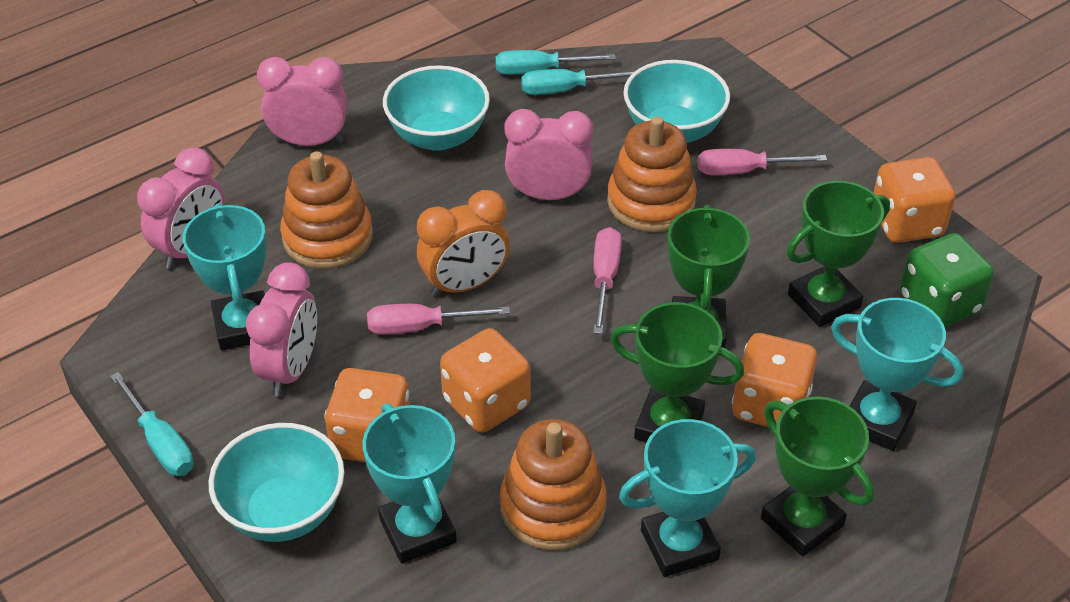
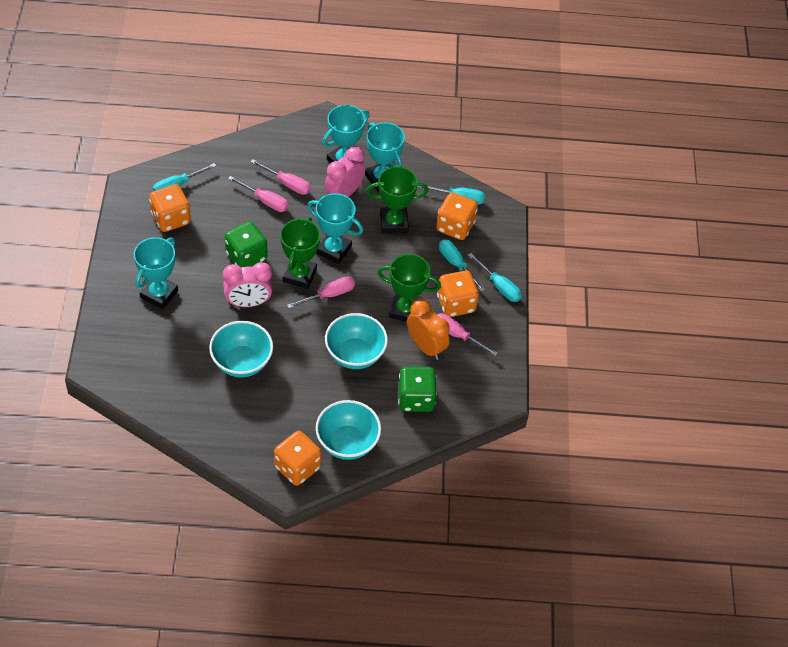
green dice: [899,233,994,327] = 1 -> [225,222,267,267] [398,367,437,412] = 2
green trophy: [610,302,744,442] [667,205,750,348] [761,396,874,556] [787,181,890,327] = 4 -> [280,217,321,289] [366,166,428,233] [377,254,441,322] = 3
orange stacking toy: [280,151,373,269] [500,419,607,550] [607,116,697,232] = 3 -> none = 0
pink clock: [137,147,224,269] [246,263,317,397] [257,57,347,146] [504,109,594,200] = 4 -> [223,262,272,307] [325,147,365,197] = 2
pink screwdriver: [367,304,510,335] [593,227,622,334] [698,149,827,175] = 3 -> [228,176,289,212] [251,159,311,195] [287,276,355,309] [437,313,498,356] = 4
turquoise screwdriver: [110,372,194,476] [495,50,616,75] [521,69,636,95] = 3 -> [153,163,217,191] [417,186,485,205] [439,239,485,292] [468,253,522,302] = 4

